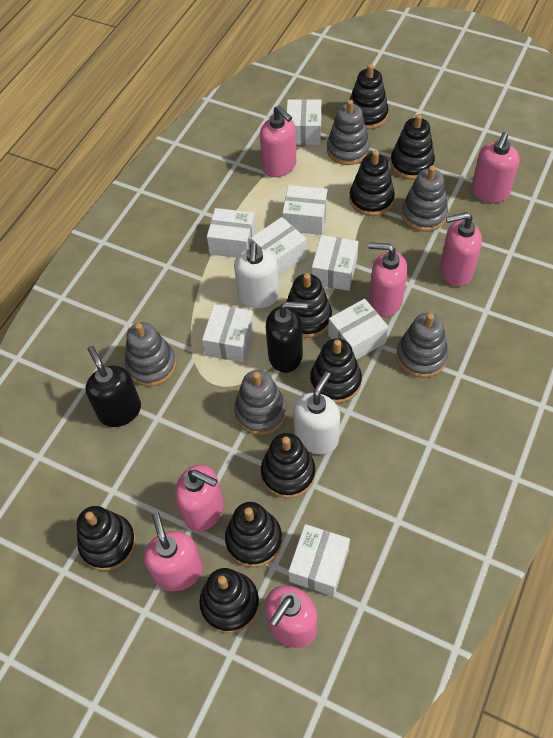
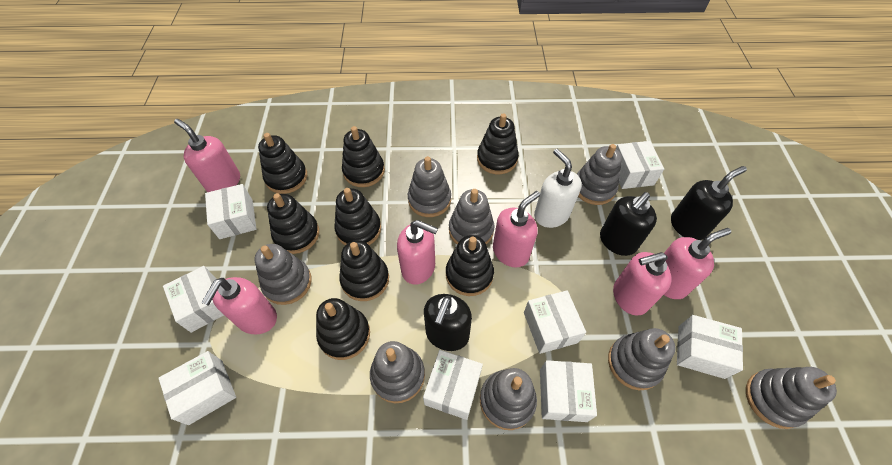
black soap dispenser: [85,346,141,427] [266,302,308,373] = 2 -> [424,294,472,351] [600,192,657,256] [671,166,747,240] = 3
black stacking toy: [77,506,136,571] [199,568,259,633] [225,502,282,567] [261,433,315,498] [286,273,332,338] [310,338,362,403] [349,64,389,129] [349,150,395,216] [390,114,435,180] = 9 -> [258,133,307,194] [267,193,319,254] [316,298,370,360] [334,188,381,245] [339,240,389,301] [342,126,385,187] [446,235,494,296] [477,113,519,174] = 8
grey stacking toy: [125,322,176,386] [234,370,287,435] [327,100,370,165] [396,313,448,378] [402,166,448,232] = 5 -> [255,244,312,305] [370,341,425,403] [408,156,451,217] [449,189,494,245] [480,368,537,430] [577,144,622,205] [608,328,675,390] [746,367,837,429] = 8
pink soap dispenser: [144,512,203,591] [175,465,223,531] [260,105,296,177] [265,585,317,648] [368,242,408,317] [440,212,482,286] [471,132,520,203] = 7 -> [174,119,240,192] [201,277,277,334] [397,220,438,285] [493,191,540,268] [613,252,672,315] [664,228,731,299] = 6
white soap dispenser: [234,242,279,308] [293,372,340,454] = 2 -> [534,148,582,228] = 1

